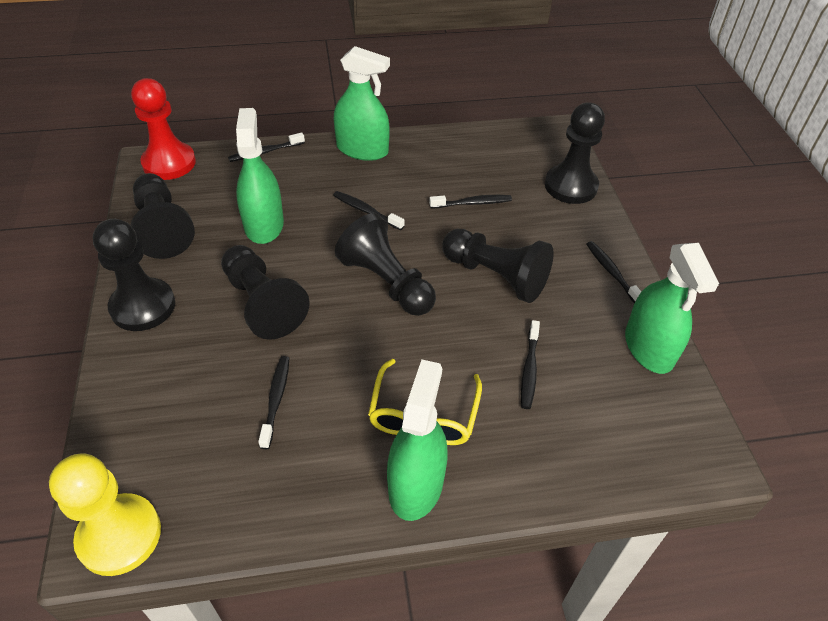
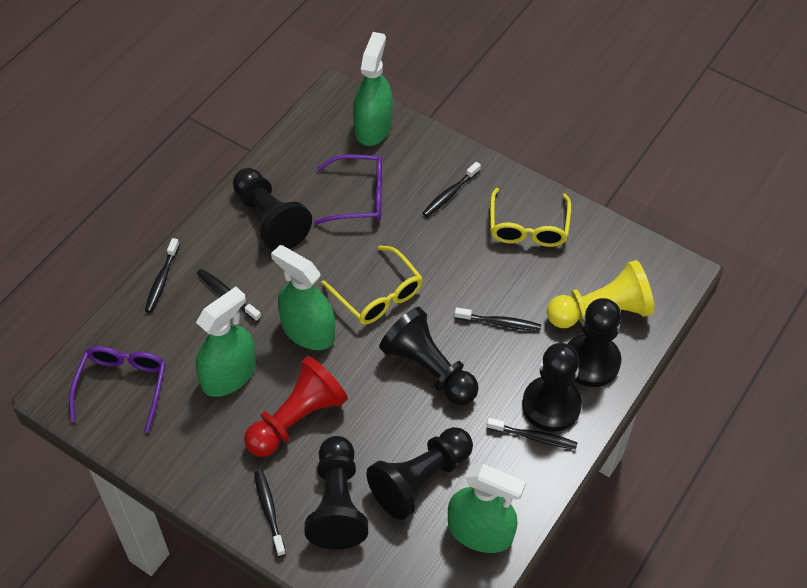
purple glasses: none = 0 -> [69,346,166,433] [314,154,382,225] = 2
yellow glasses: [368,359,482,445] = 1 -> [321,245,423,325] [490,188,571,247] = 2

